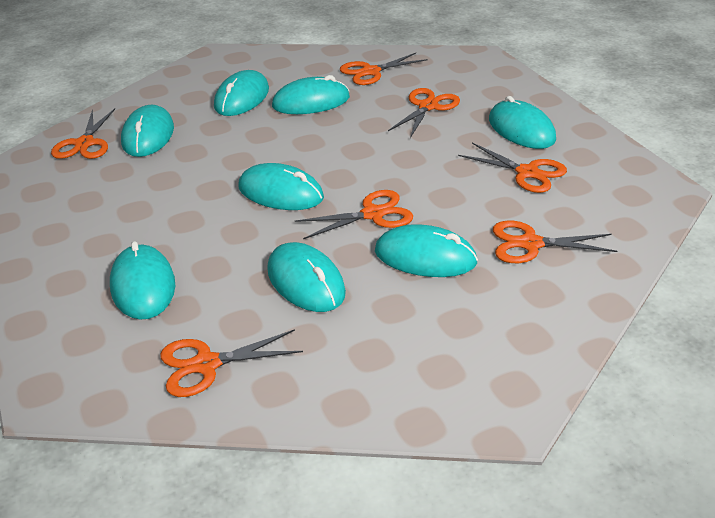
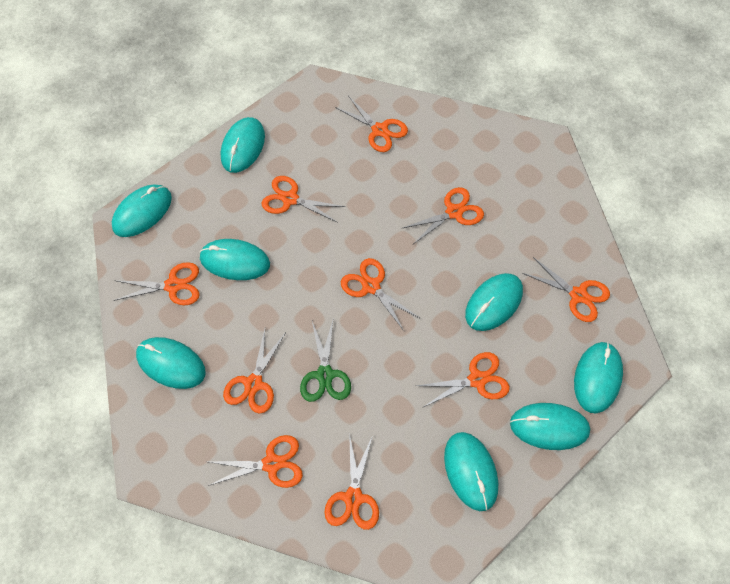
green scissors: none = 0 -> [300,317,351,402] = 1
orange scissors: [51,109,115,159] [160,329,303,397] [295,190,413,239] [340,53,428,85] [388,88,460,138] [458,143,567,193] [493,221,617,263] = 7 -> [114,262,199,305] [208,435,303,488] [223,329,285,414] [262,176,346,223] [324,433,379,530] [335,97,408,152] [341,258,419,331] [403,187,484,244] [417,352,510,407] [522,257,610,322] = 10

